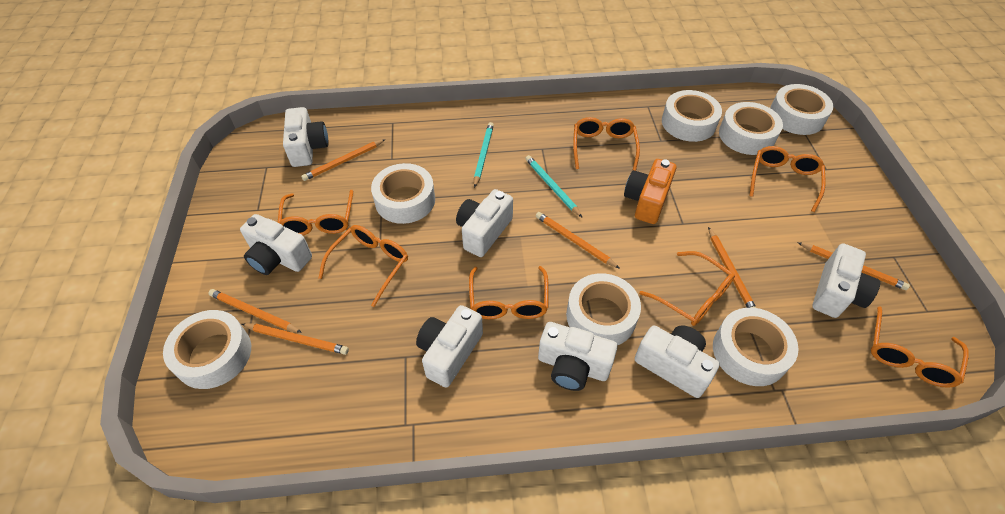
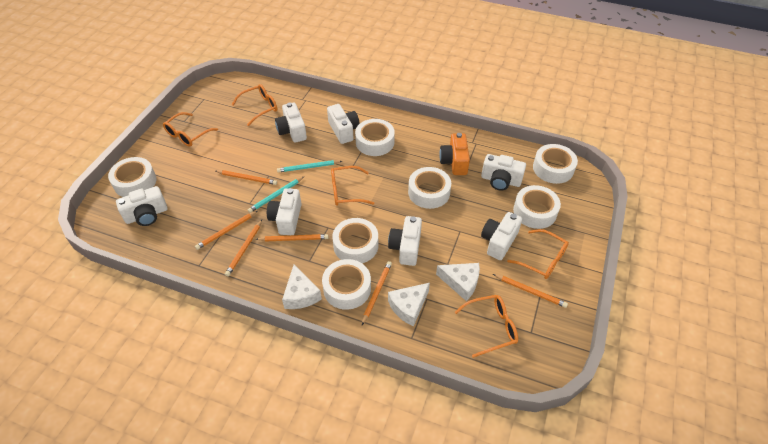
orange glasses: [277,190,353,235] [319,225,408,307] [469,266,549,319] [573,117,640,171] [639,251,735,326] [750,146,826,212] [871,306,968,388] = 7 -> [163,112,218,147] [232,84,278,126] [331,166,374,206] [455,295,518,358] [507,229,569,279] = 5
white cheese: none = 0 -> [282,265,322,309] [388,283,430,326] [436,263,480,301] = 3

